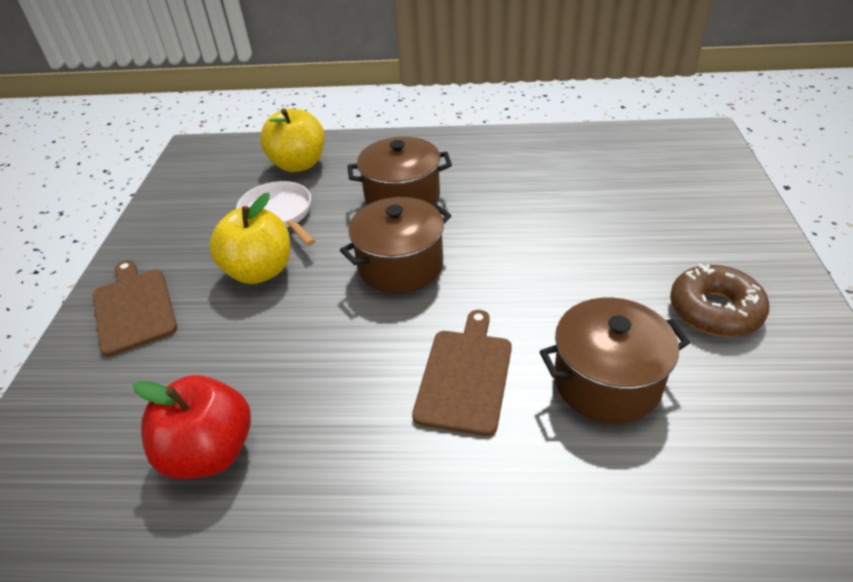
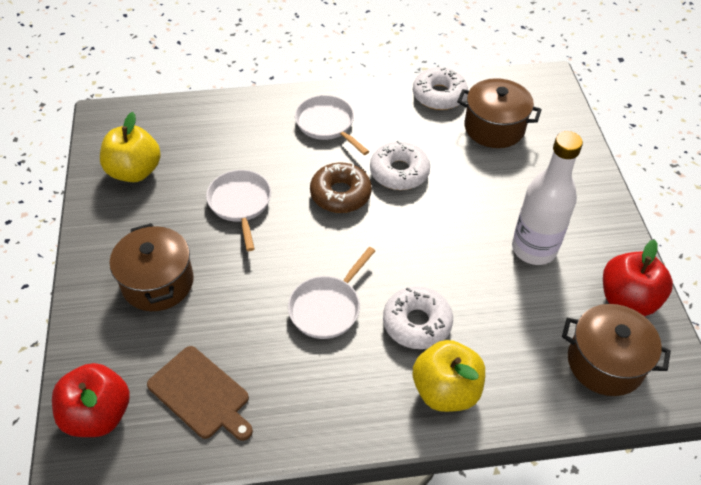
brown cutting board: [93,260,177,357] [412,310,512,436] = 2 -> [147,346,253,441] = 1
red apple: [133,375,251,479] = 1 -> [52,363,130,437] [603,239,673,316] = 2
white bottle: none = 0 -> [512,131,583,265] = 1
white donut: none = 0 -> [370,140,430,190] [383,286,453,349] [413,67,468,110] = 3
white pan: [236,181,315,246] = 1 -> [206,170,271,251] [288,247,375,339] [295,95,369,155] = 3

